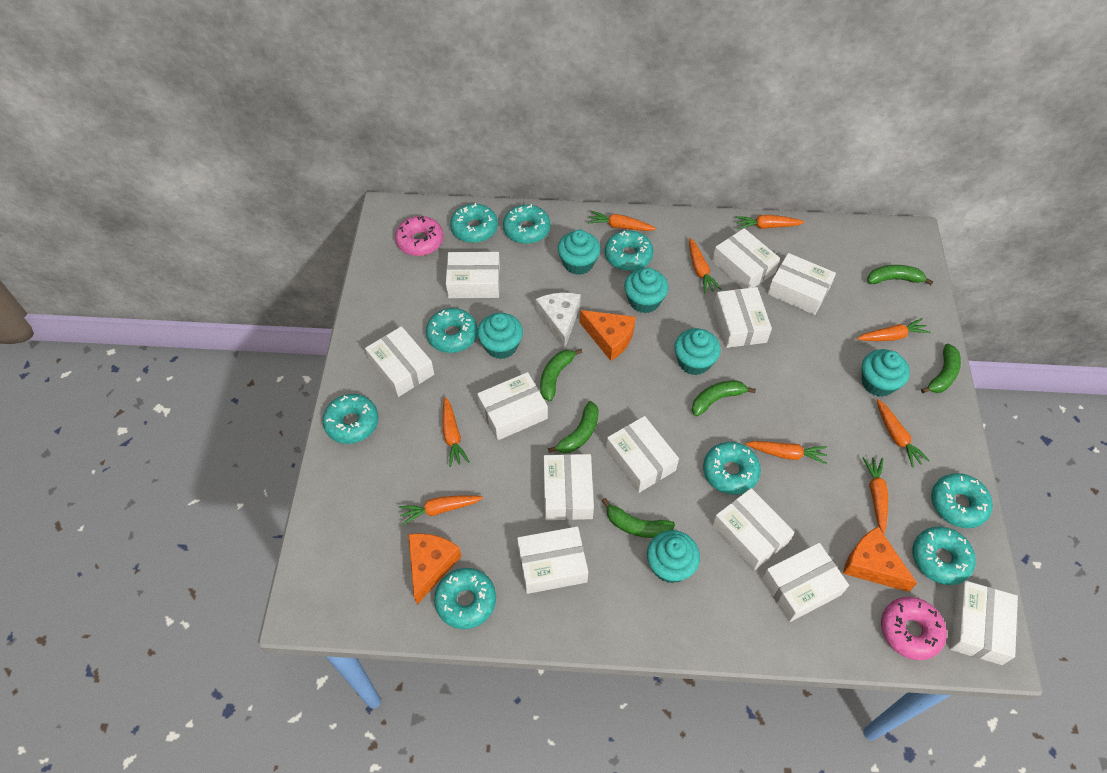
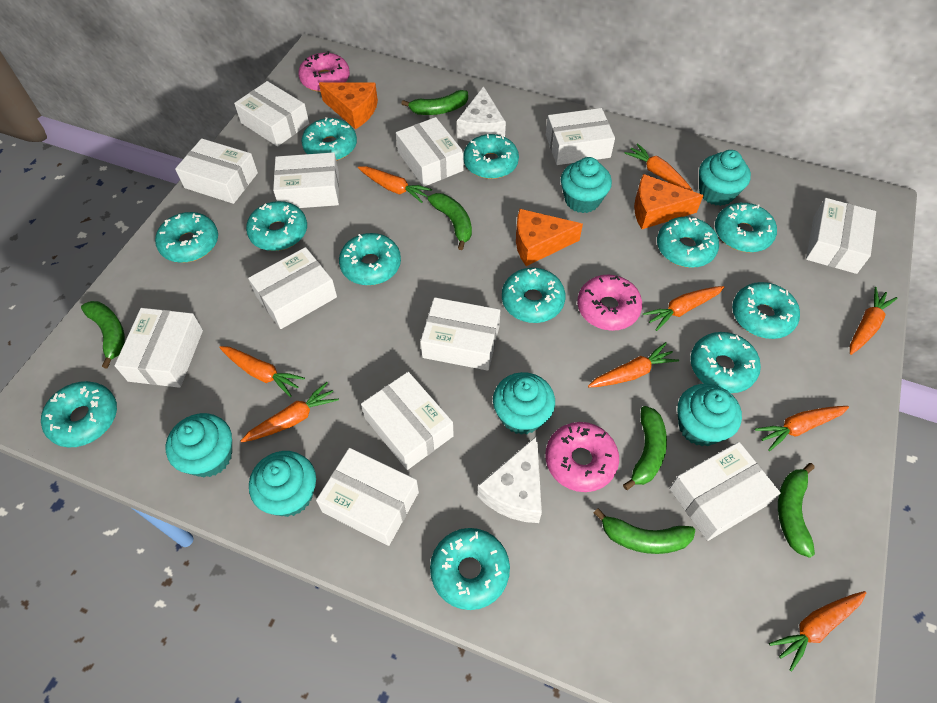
pink donut: [395,216,443,256] [881,597,947,660] = 2 -> [298,51,350,92] [545,422,619,492] [577,275,642,331] = 3
turquoise donut: [322,394,378,444] [426,308,478,353] [434,568,496,629] [450,203,498,243] [503,204,551,244] [605,230,654,271] [703,442,761,495] [912,527,976,585] [931,473,993,528] = 9 -> [41,381,117,448] [155,212,218,263] [246,201,307,251] [302,117,357,161] [339,233,401,285] [430,528,510,610] [463,134,519,179] [502,268,565,323] [657,217,719,268] [690,332,761,393] [715,203,777,252] [732,282,800,339] = 12
white cheese: [536,293,581,350] = 1 -> [457,86,506,141] [477,436,542,523] = 2

